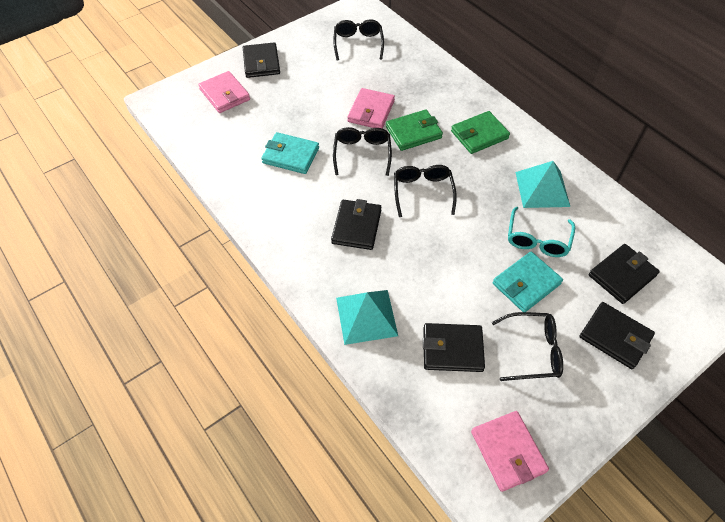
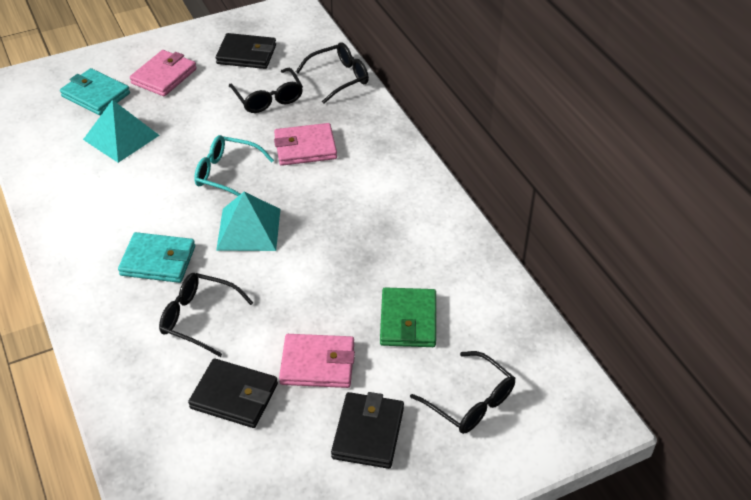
black wallet: [243,42,280,78] [331,199,381,250] [423,323,485,372] [580,302,655,369] [589,244,660,304] = 5 -> [188,358,278,428] [216,33,276,69] [331,392,404,469] = 3
green wallet: [386,109,443,151] [451,111,510,154] = 2 -> [380,287,436,347] = 1

